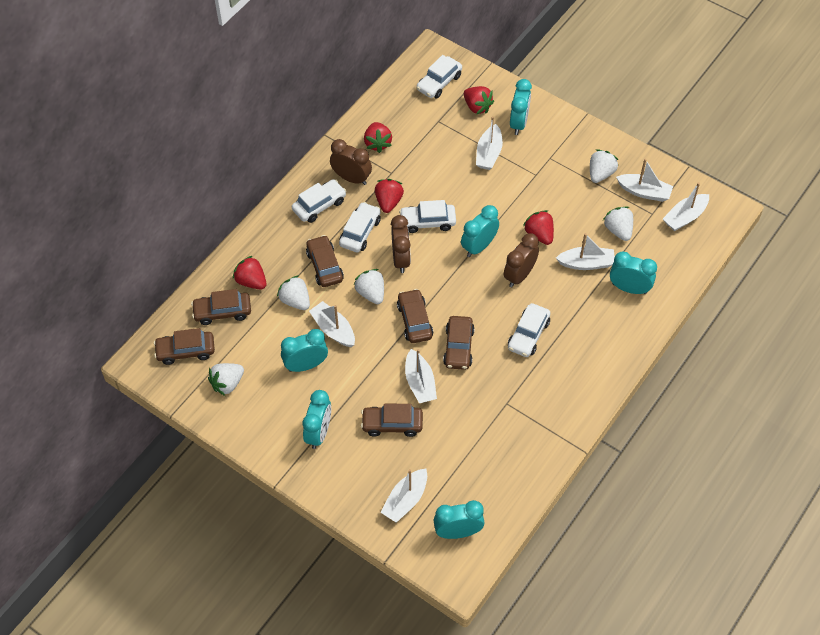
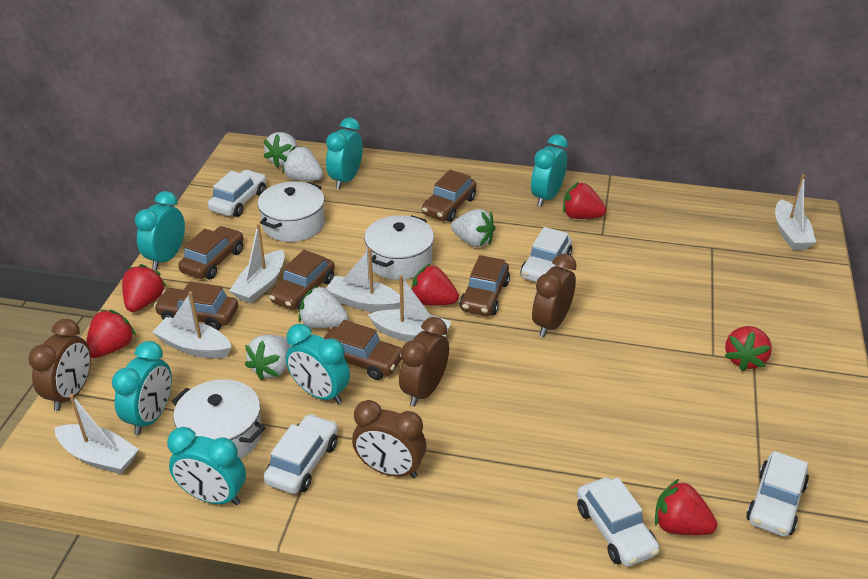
brown clock: [330,139,372,185] [391,215,411,273] [504,233,539,287] = 3 -> [28,319,91,411] [352,400,426,478] [399,317,449,407] [532,254,576,337] = 4
red strawberry: [233,256,266,290] [364,122,392,153] [375,179,404,213] [464,86,494,115] [523,210,554,245] = 5 -> [86,310,136,358] [122,264,166,312] [411,264,459,306] [563,182,606,219] [655,479,717,535] [725,326,772,371] = 6
white boat: [309,301,355,347] [380,469,427,523] [405,349,437,403] [476,116,503,170] [556,233,615,270] [616,159,673,202] [663,182,709,231] = 7 -> [55,394,139,474] [152,291,231,358] [229,224,285,304] [326,248,404,312] [368,275,451,342] [775,174,816,250] = 6
white pot: none = 0 -> [171,379,265,459] [257,181,325,242] [364,215,434,280] = 3

